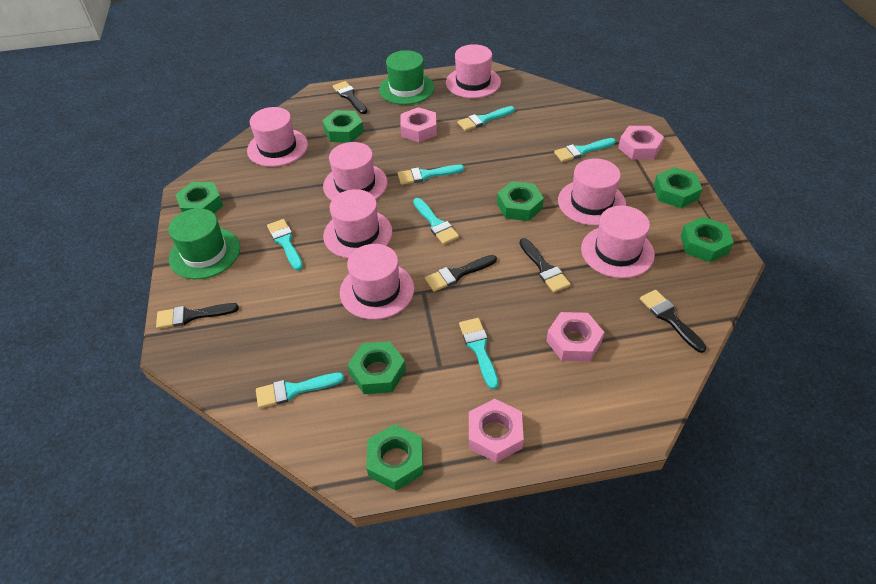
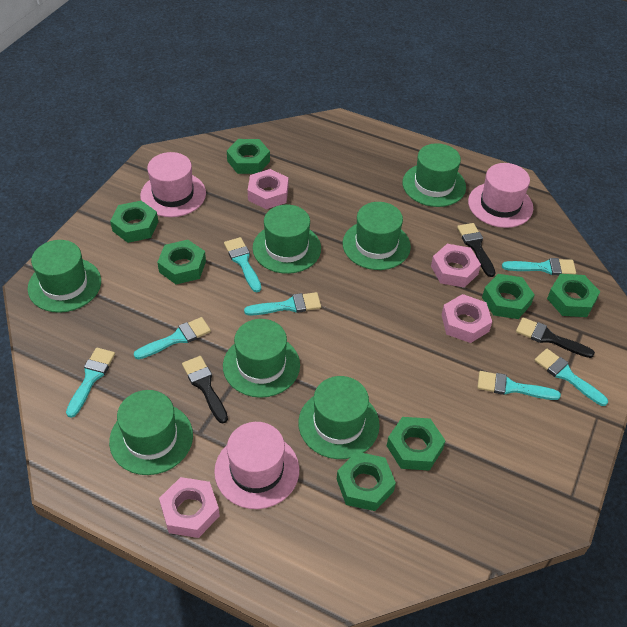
black brush: [156,303,239,329] [333,81,367,114] [425,255,497,292] [519,238,571,293] [640,290,707,353] = 5 -> [182,356,228,423] [457,223,495,277] [516,317,595,358] = 3
green hat: [168,208,240,279] [379,50,435,105] = 2 -> [28,240,101,313] [109,390,193,475] [223,319,300,398] [252,205,321,274] [298,376,380,459] [343,202,411,270] [402,143,466,207] = 7
pink hat: [247,107,308,167] [323,142,387,201] [323,189,392,259] [340,244,414,320] [446,44,501,98] [558,158,626,226] [581,206,655,278] = 7 -> [140,152,206,217] [214,422,299,509] [468,163,533,228] = 3

